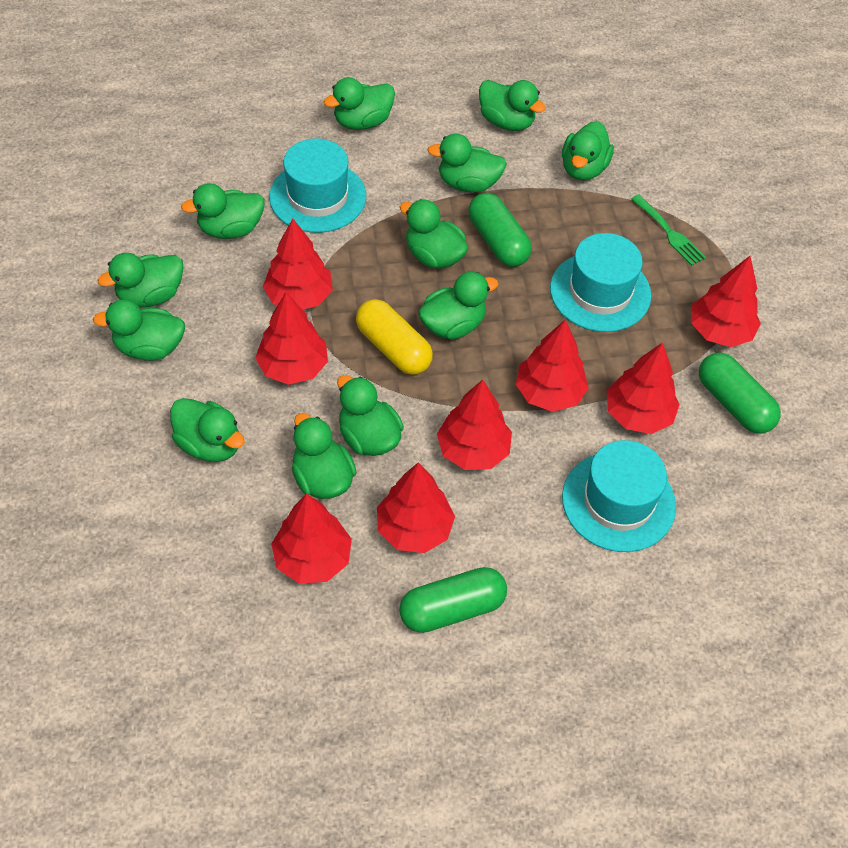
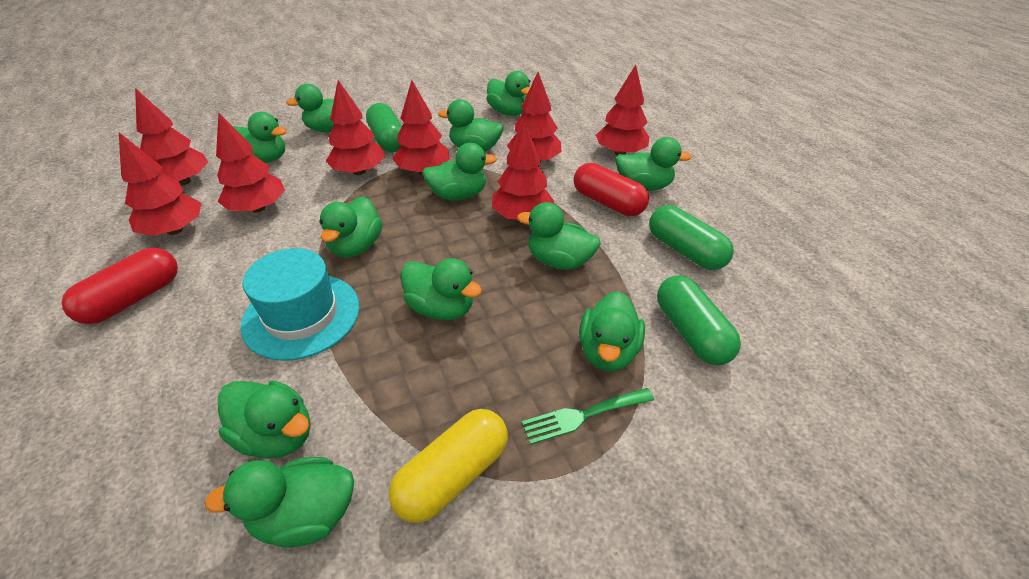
red capsule: none = 0 -> [61,248,178,324] [574,163,649,216] = 2
turquoise hat: [269,139,366,233] [550,233,651,332] [562,440,676,552] = 3 -> [240,248,360,361] = 1

